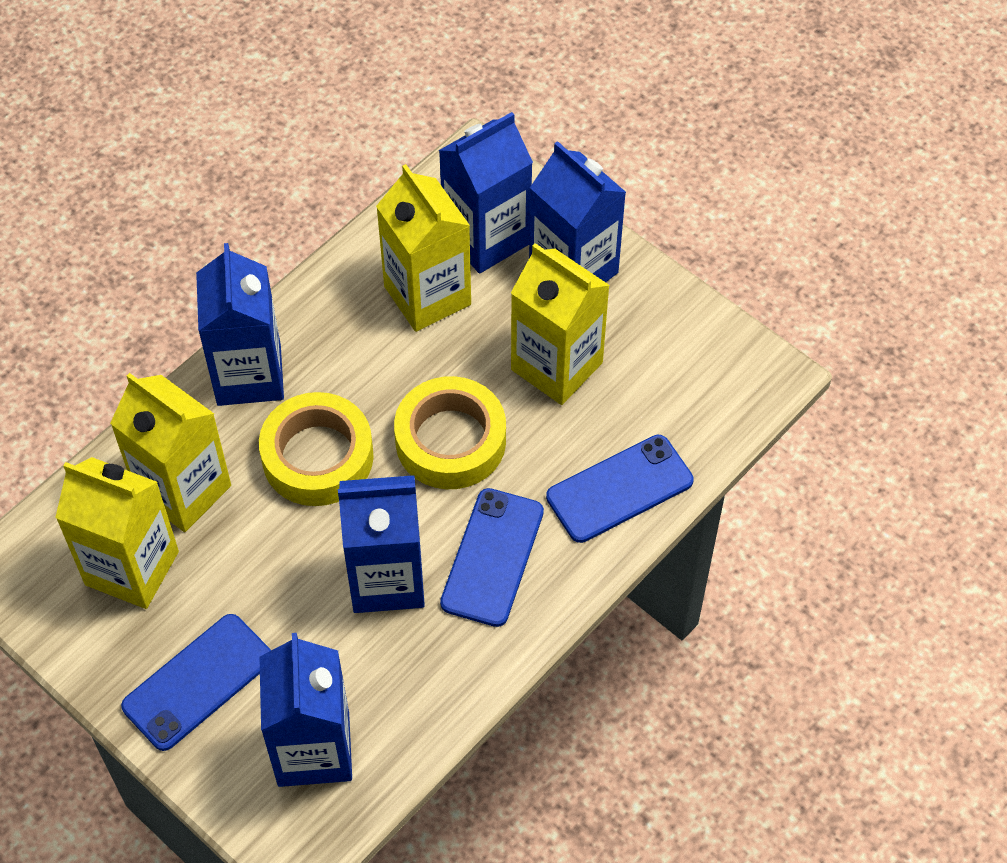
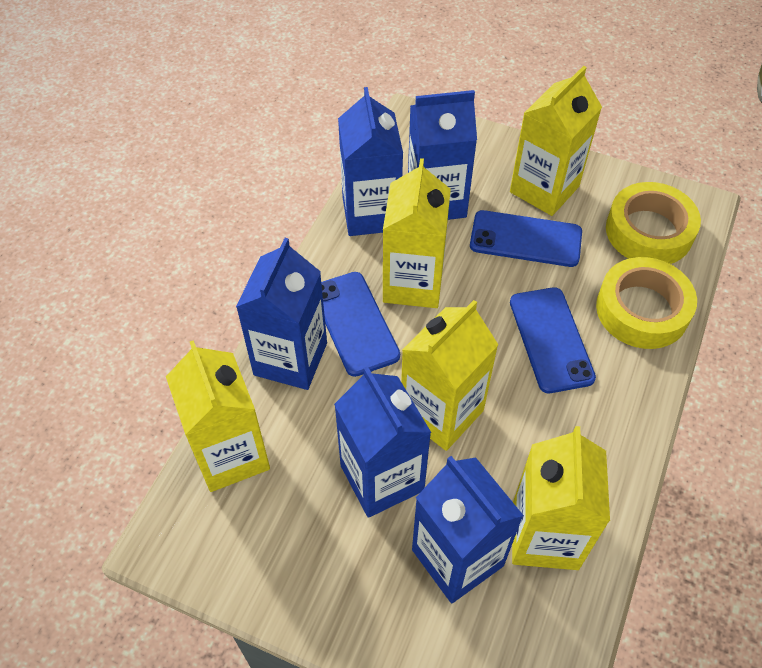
yellow carton: [55,457,179,609] [110,373,231,532] [376,164,471,332] [511,243,610,405] = 4 -> [166,340,270,492] [383,158,451,308] [401,300,498,451] [510,66,602,216] [512,426,610,570] = 5

